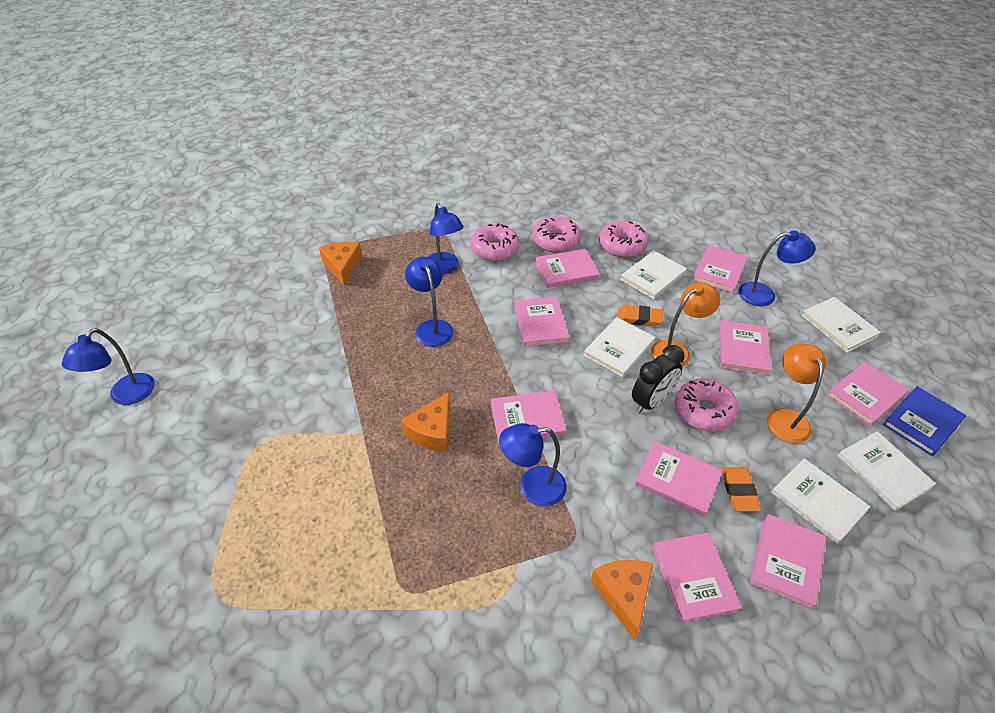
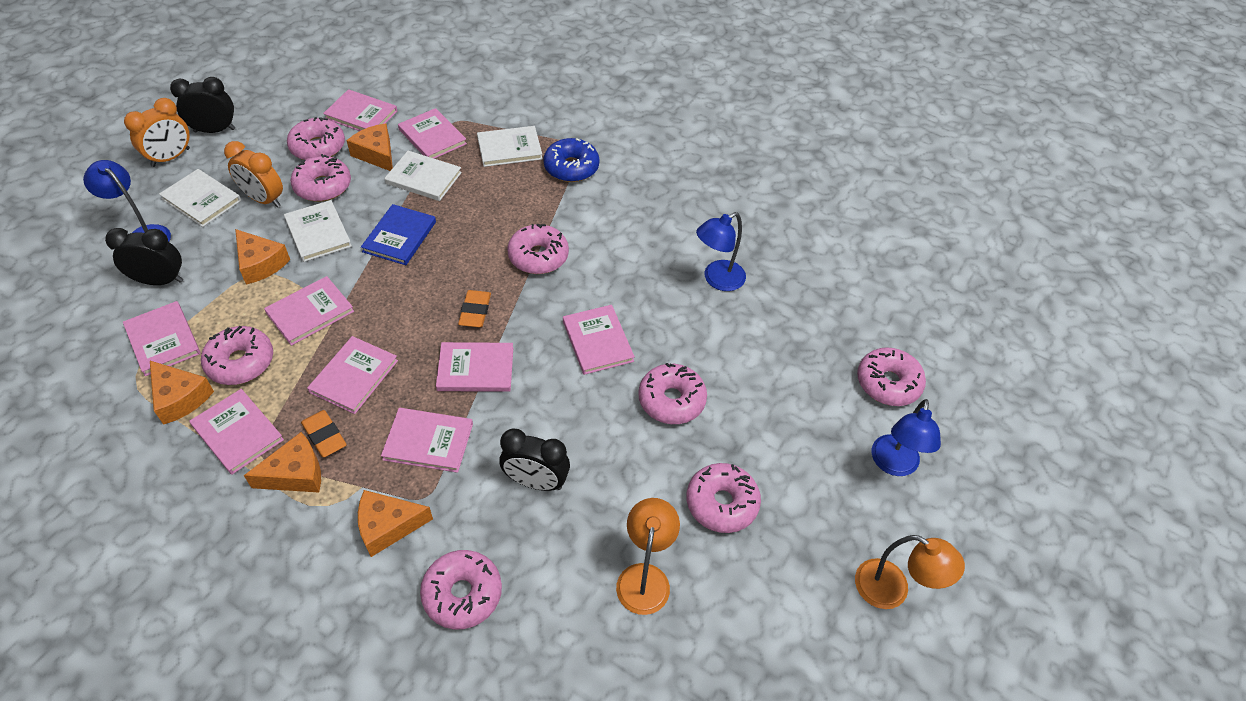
black clock: [632,345,685,413] = 1 -> [105,228,183,285] [170,77,235,133] [499,429,570,491] = 3
blue donut: none = 0 -> [543,138,599,182] = 1
blue lamp: [62,328,155,405] [405,257,453,347] [428,203,464,274] [499,423,567,506] [738,230,816,306] = 5 -> [83,160,171,242] [696,212,746,291] [872,399,941,476] = 3
orange cheese: [319,242,362,286] [401,392,450,452] [590,560,653,641] = 3 -> [150,361,214,425] [235,229,290,284] [244,432,321,492] [346,124,393,171] [358,490,433,557] = 5
orange clock: none = 0 -> [124,98,190,167] [224,141,283,208] = 2
pink donut: [470,223,520,261] [532,216,581,253] [599,221,648,258] [675,378,739,432] = 4 -> [201,326,273,385] [287,117,345,160] [290,154,351,202] [420,550,502,629] [507,224,569,274] [638,363,707,424] [686,463,761,533] [857,347,926,406] = 8
white book: [584,317,655,377] [620,250,687,299] [771,458,870,544] [802,297,881,353] [838,431,936,511] = 5 -> [159,169,241,227] [284,200,352,262] [384,151,462,201] [477,126,543,167] = 4

